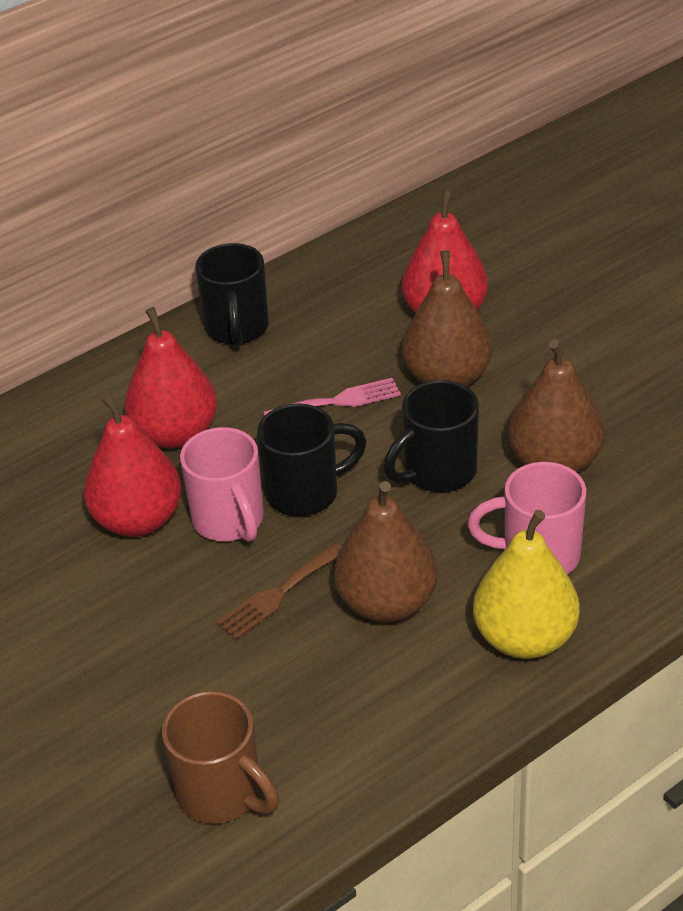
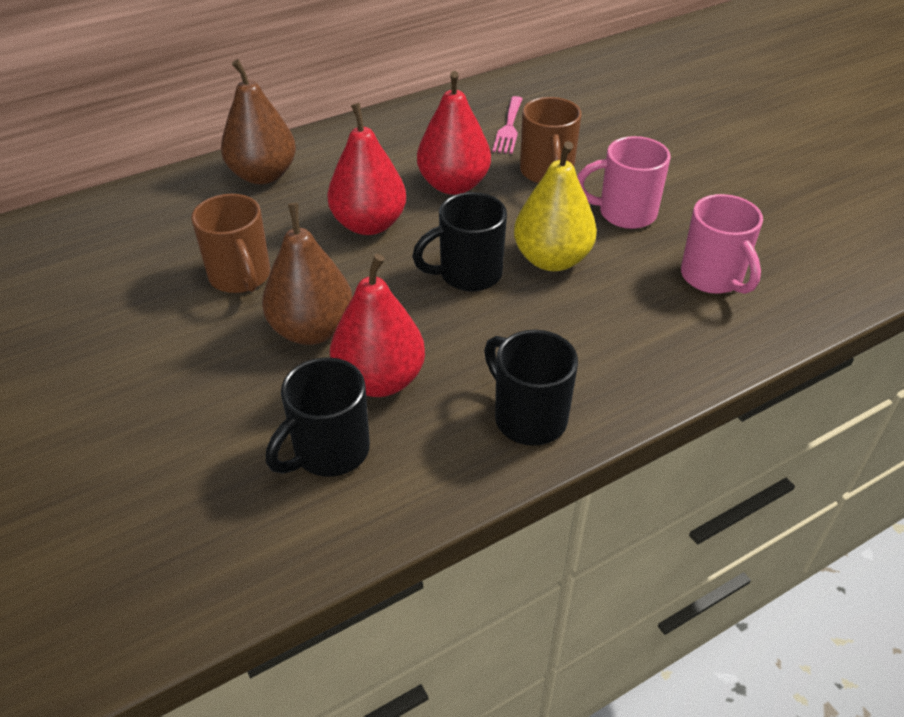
brown fork: [216,543,342,640] = 1 -> none = 0
brown mug: [162,691,279,824] = 1 -> [191,194,270,293] [520,97,582,183] = 2
brown pear: [334,481,438,623] [402,250,492,387] [508,339,605,473] = 3 -> [221,59,296,184] [262,203,352,345] = 2

